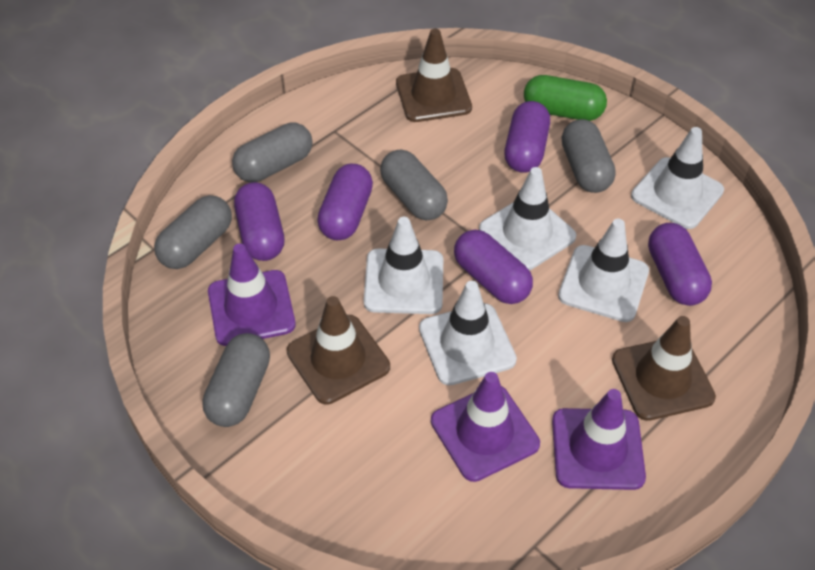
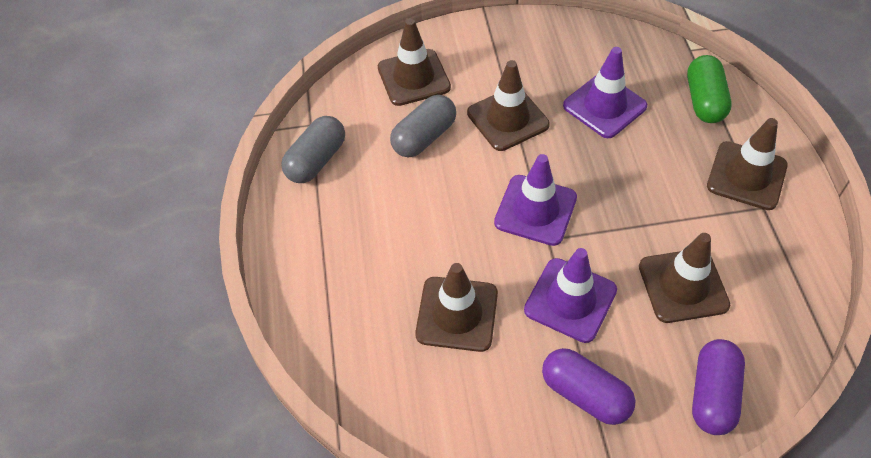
brown traffic cone: [287,296,390,405] [396,29,472,122] [612,316,716,421] = 3 -> [377,18,451,106] [415,263,498,352] [467,60,550,151] [639,233,730,323] [707,118,788,210] = 5
grey capsule: [154,195,232,269] [202,333,270,427] [232,122,313,182] [380,150,448,220] [562,119,616,193] = 5 -> [281,116,345,183] [390,95,456,157] = 2
purple capsule: [234,182,284,261] [317,164,373,240] [454,230,533,304] [504,101,550,173] [648,223,712,306] = 5 -> [542,348,635,425] [692,339,745,435] = 2
white traffic cone: [364,217,443,314] [419,281,517,385] [479,167,576,270] [558,219,649,322] [631,127,724,229] = 5 -> none = 0

